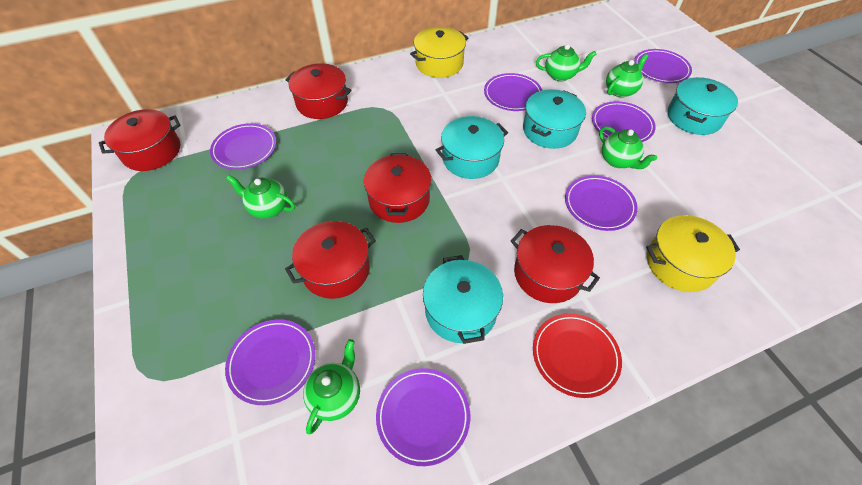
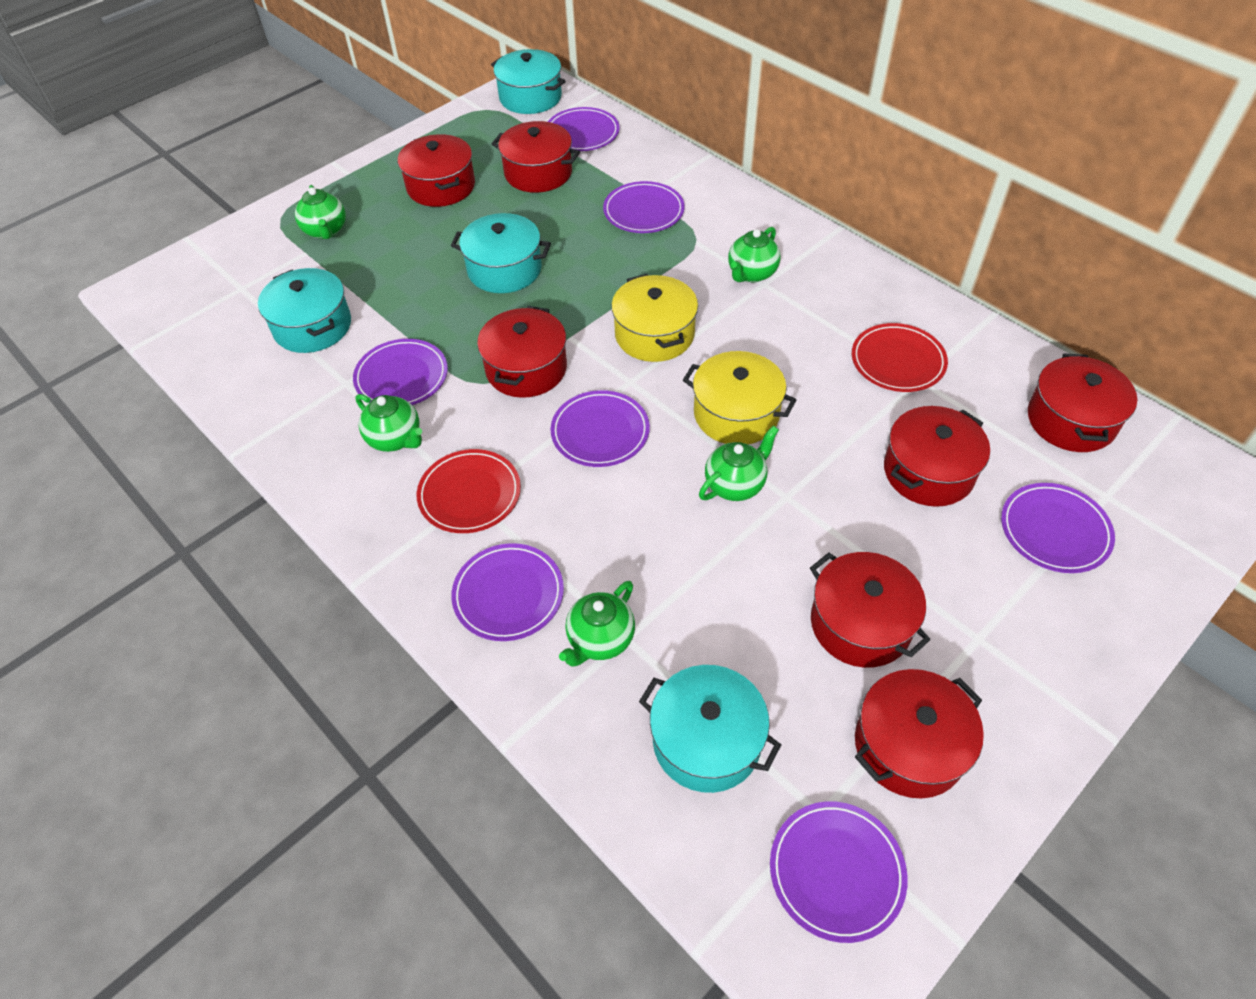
red plate: [533,314,622,398] = 1 -> [417,449,521,533] [852,323,948,392] = 2
red pot: [99,109,181,171] [285,63,352,119] [285,221,376,299] [364,153,432,223] [511,225,600,303] = 5 -> [398,134,475,207] [477,306,567,398] [492,121,580,193] [810,552,930,668] [855,669,984,799] [884,406,990,507] [1028,353,1137,452] = 7

